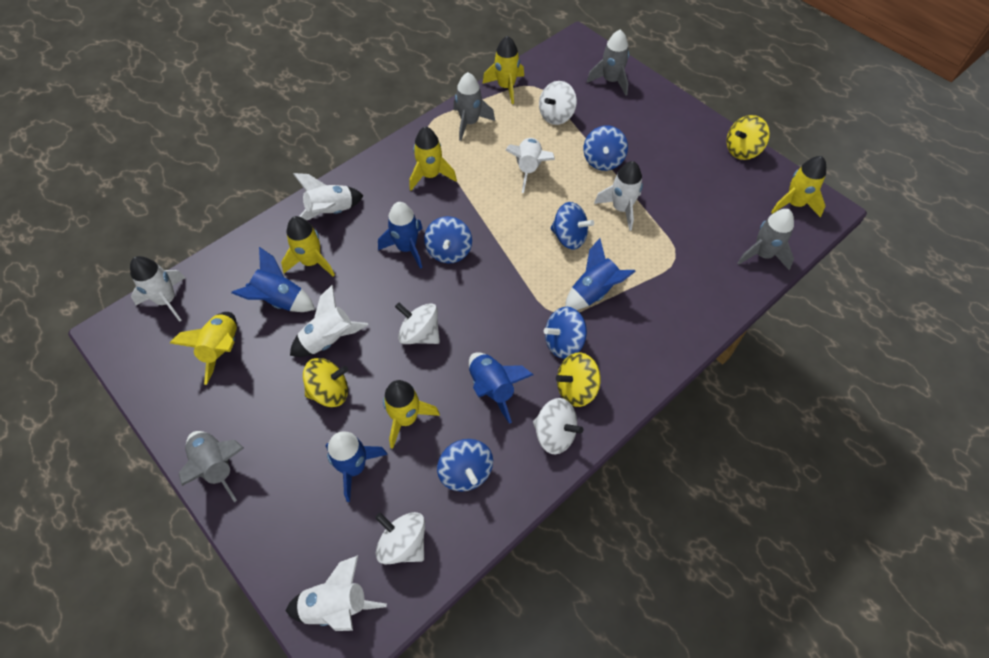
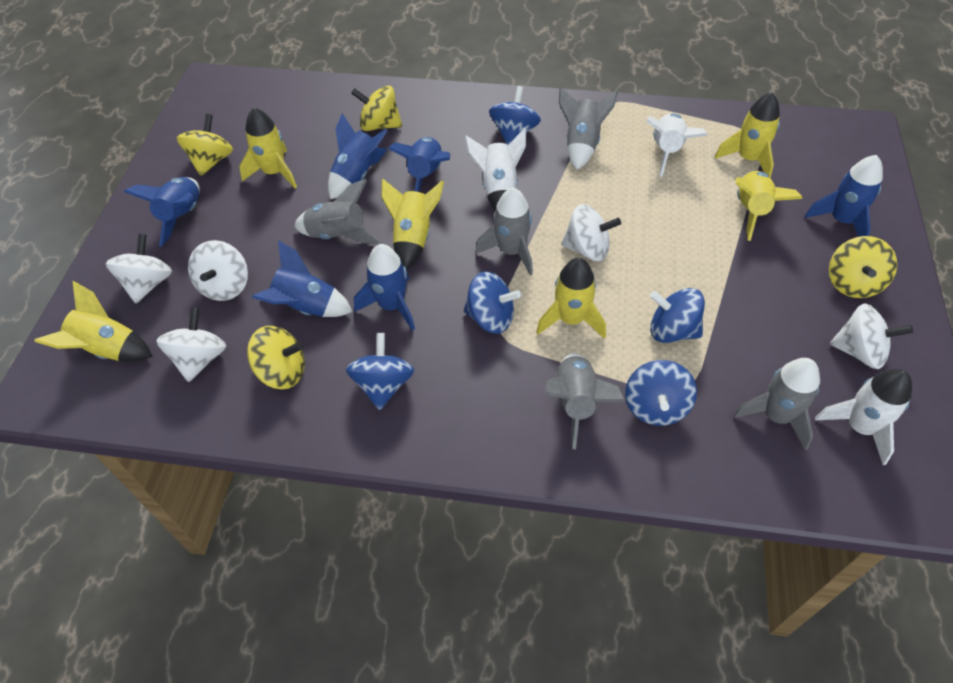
blue rocket: [231,247,315,312] [325,432,388,502] [378,202,423,269] [469,352,533,424] [565,238,636,310] = 5 -> [124,177,200,247] [252,240,353,317] [328,113,388,199] [354,244,415,331] [388,137,450,192] [805,155,883,237] = 6
grey rocket: [179,431,244,502] [453,72,495,141] [587,29,629,96] [738,209,794,270] = 4 -> [294,179,381,243] [475,188,533,276] [545,353,625,449] [559,87,618,170] [733,358,820,450] = 5
white rocket: [130,256,185,322] [285,555,387,631] [290,285,368,357] [293,173,363,220] [505,138,555,193] [594,161,643,231] = 6 -> [465,128,526,211] [646,113,707,177] [815,369,912,465] = 3
white spinning top: [375,512,425,565] [395,303,440,344] [533,398,583,454] [539,81,577,125] = 4 -> [106,234,172,303] [156,307,226,382] [188,240,248,301] [561,204,621,261] [830,303,913,369] = 5
yellow spinning top: [303,358,348,407] [556,353,601,407] [727,115,770,160] = 3 -> [177,114,233,176] [247,326,305,389] [351,85,402,131] [829,236,897,298] = 4

